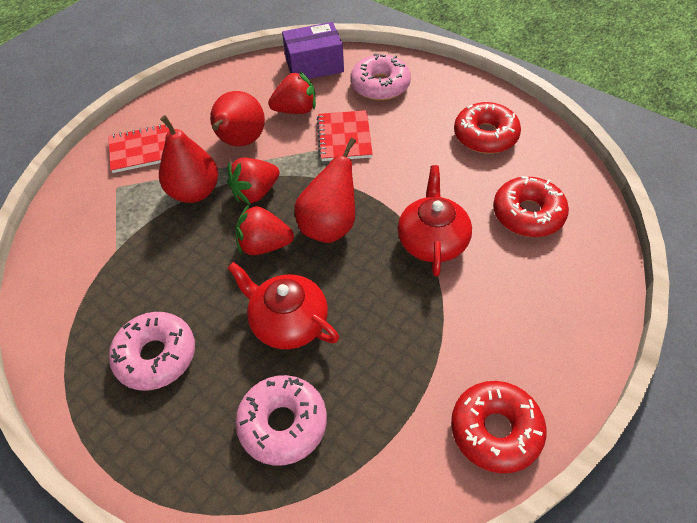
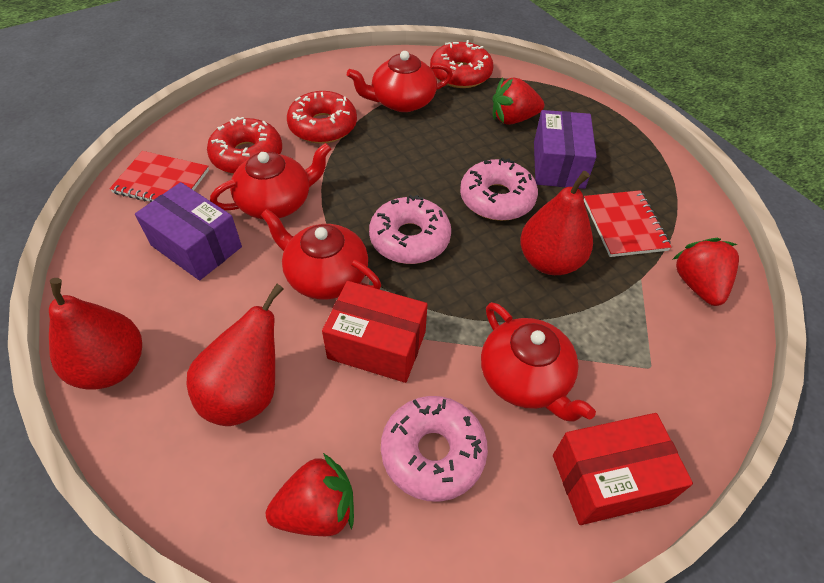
purple box: [282,22,344,79] = 1 -> [135,182,242,281] [534,110,597,189] = 2
red box: none = 0 -> [322,281,428,383] [553,413,693,525] = 2
red teapot: [228,262,339,349] [398,165,472,276] = 2 -> [210,143,331,219] [261,209,381,299] [347,51,453,112] [481,302,596,421] = 4

